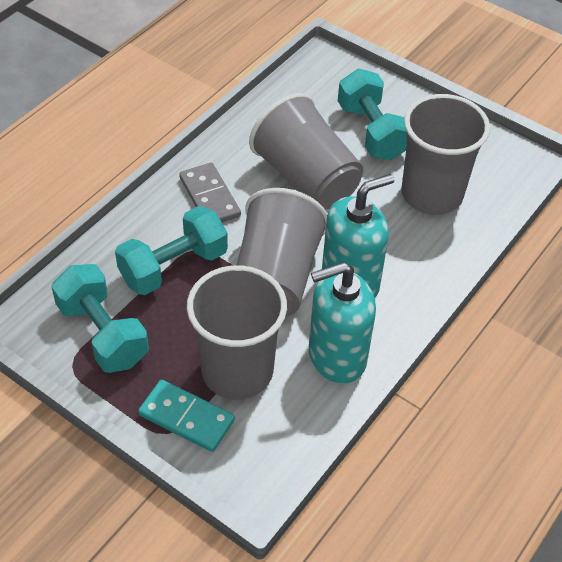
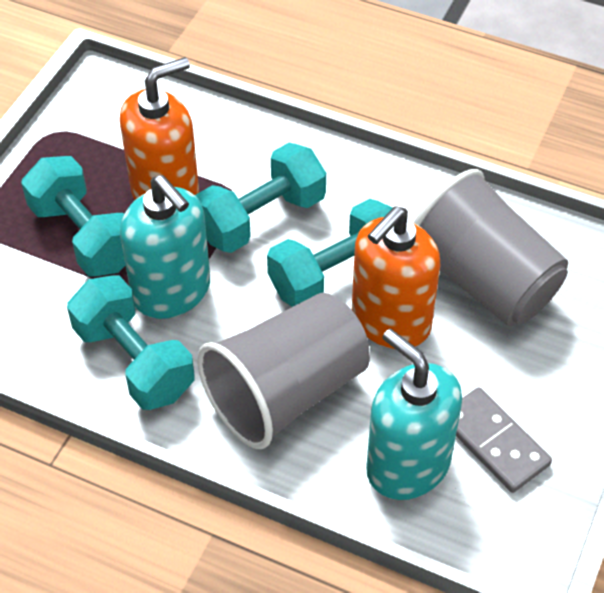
grey cup: [187,265,287,399] [237,188,327,317] [249,93,363,210] [401,94,490,215] = 4 -> [197,293,370,449] [413,169,568,327] = 2
orange soap dispenser: none = 0 -> [120,57,199,200] [352,206,440,349] = 2
turquoise domino: [138,380,235,452] = 1 -> none = 0
turquoise dumbbell: [51,264,149,373] [115,206,228,295] [338,69,407,160] = 3 -> [21,156,125,277] [67,275,195,410] [195,143,326,253] [267,199,393,307] = 4

